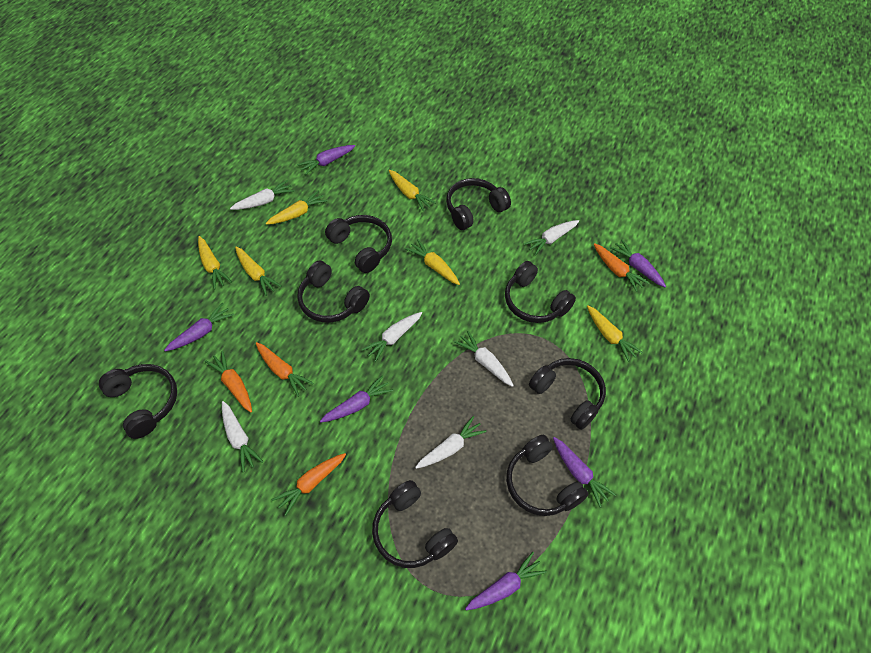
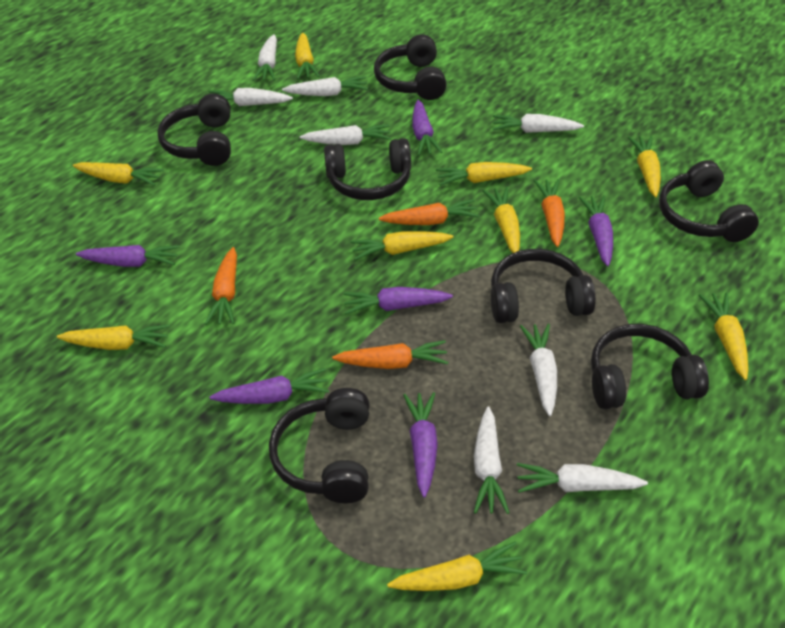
black headphones: [99,364,177,439] [297,261,370,322] [325,215,392,273] [372,480,458,568] [446,178,511,230] [505,261,576,323] [506,435,588,516] [529,358,606,430] = 8 -> [157,93,231,166] [269,388,369,503] [324,138,411,200] [374,34,447,100] [491,249,596,323] [591,324,709,409] [659,160,759,242] = 7
white carrot: [222,401,264,472] [230,180,295,210] [362,312,422,362] [415,416,487,469] [454,331,514,387] [524,220,579,255] = 6 -> [209,88,293,106] [253,34,277,81] [282,76,368,96] [300,124,391,145] [474,406,510,514] [493,114,584,133] [517,463,648,493] [520,324,557,416] = 8
yellow carrot: [198,236,232,290] [235,247,282,296] [266,190,328,225] [389,170,436,211] [405,239,460,285] [587,305,643,362] = 6 -> [57,324,170,350] [73,162,164,186] [295,33,320,79] [350,231,453,260] [387,541,527,591] [436,162,532,186] [482,187,520,253] [628,136,661,197] [699,292,748,380] = 9

